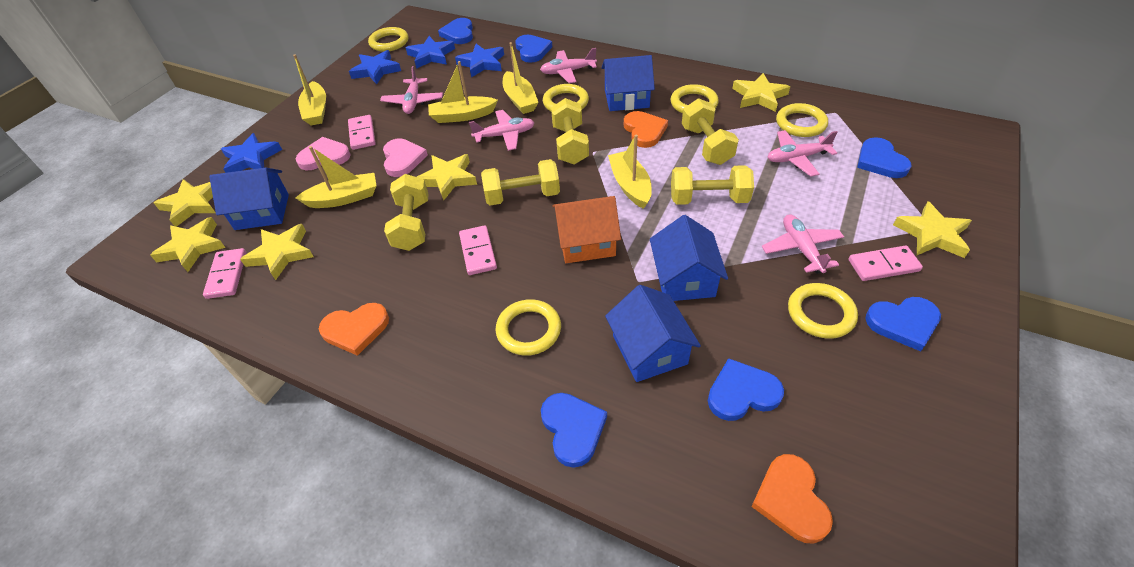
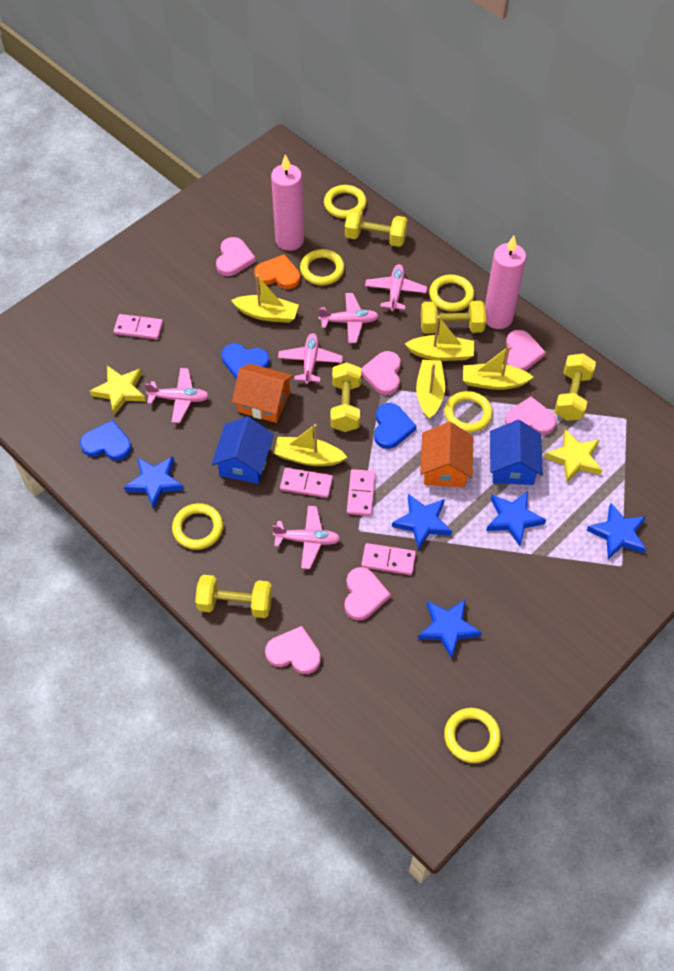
blue heart: [438,18,473,44] [515,35,552,63] [541,393,607,468] [708,358,784,421] [857,137,911,178] [865,297,941,351] = 6 -> [80,420,131,460] [221,343,269,380] [374,403,416,449] = 3
blue house: [209,168,289,230] [601,55,655,111] [605,285,701,382] [650,215,728,301] = 4 -> [212,416,274,484] [490,420,543,485] = 2
blue star: [221,133,282,173] [349,50,401,84] [406,36,455,69] [455,44,504,78] = 4 -> [124,456,184,509] [392,494,452,550] [418,599,482,659] [486,491,546,546] [587,503,646,559] = 5
orange heart: [319,303,389,356] [624,111,668,148] [751,454,833,544] = 3 -> [254,255,300,289] = 1
orange house: [552,196,621,263] = 1 -> [232,363,293,423] [420,422,473,487] = 2
pink candle: none = 0 -> [271,154,304,251] [485,236,526,329] = 2
pink heart: [295,137,351,170] [383,138,428,177] = 2 -> [216,237,256,276] [265,626,321,674] [345,567,391,620] [361,351,401,395] [505,397,556,435] [506,330,546,371] = 6
yellow star: [150,217,225,272] [154,179,215,227] [240,224,314,280] [417,154,477,200] [732,73,790,112] [893,201,972,258] = 6 -> [90,366,146,415] [544,429,602,482] = 2

